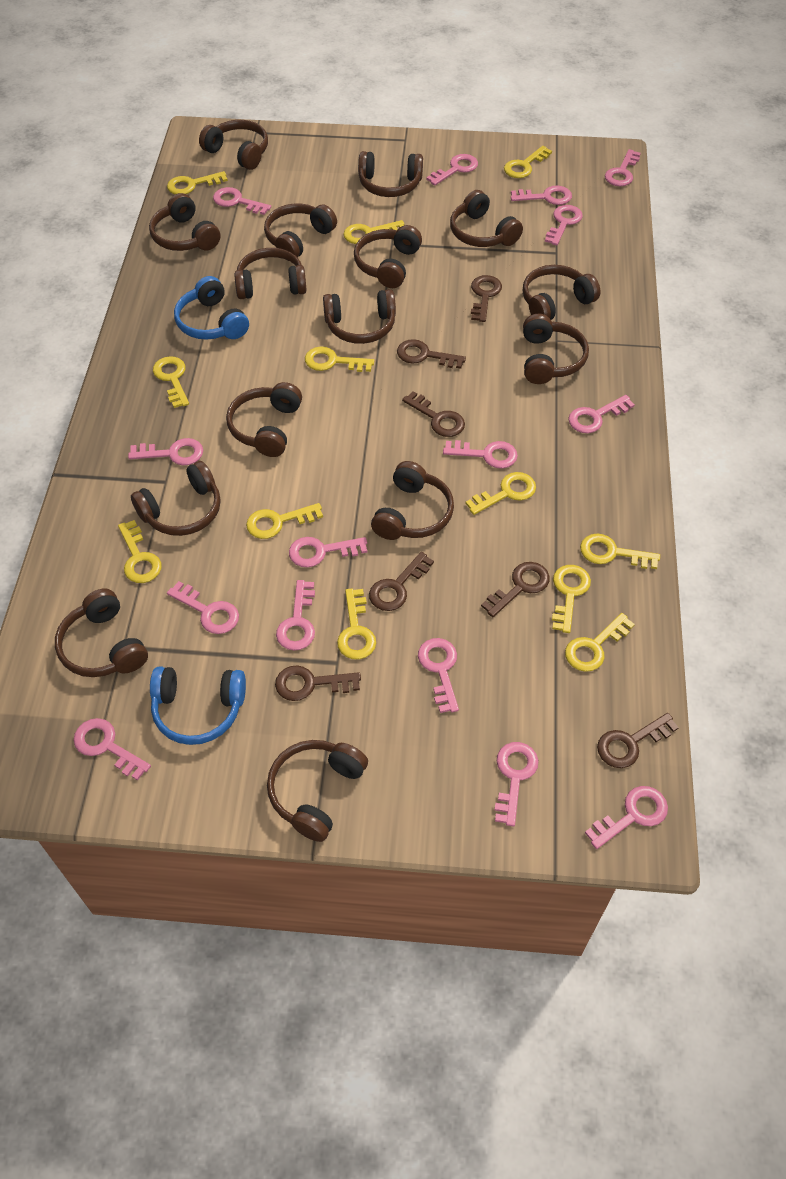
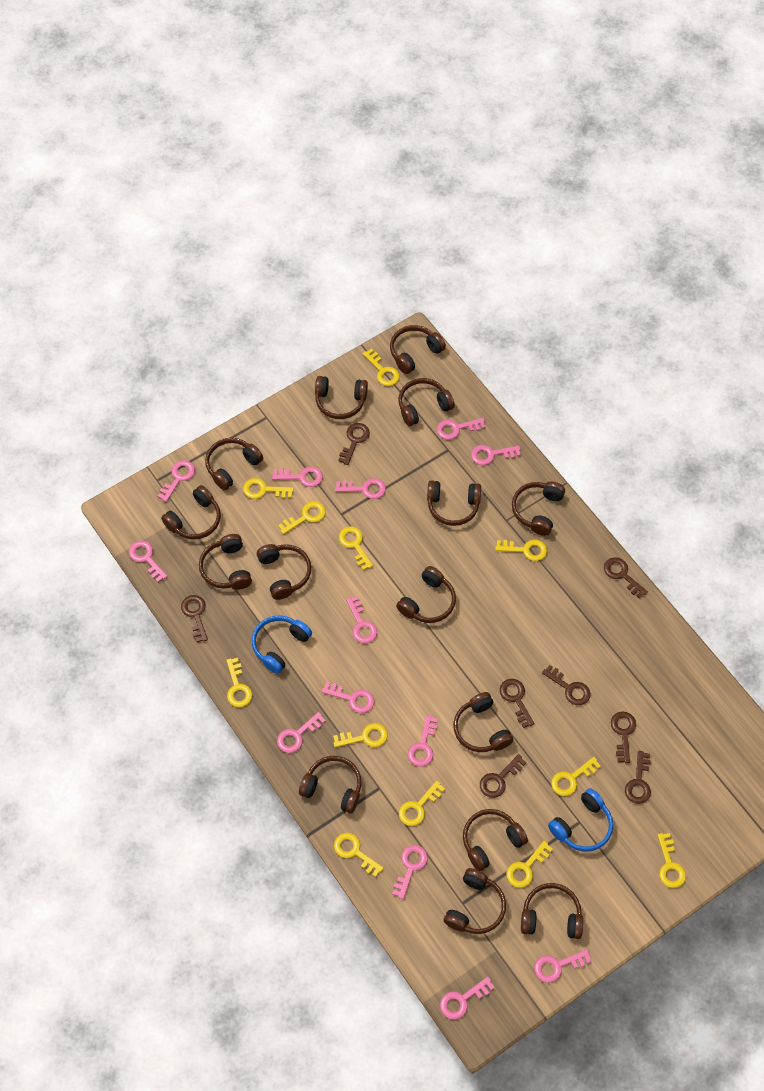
brown key: [275,665,361,701] [369,552,434,611] [397,339,466,369] [402,391,465,437] [471,275,502,322] [481,562,550,617] [597,713,679,768] = 7 -> [181,595,208,642] [338,423,370,465] [480,754,526,798] [500,679,534,728] [542,665,590,705] [604,557,648,599] [611,711,636,763] [625,751,651,804] = 8
pink key: [74,718,151,780] [128,438,203,465] [167,581,239,634] [213,187,271,215] [276,580,315,650] [289,537,367,568] [418,638,459,713] [426,154,478,186] [443,440,518,469] [494,742,539,826] [511,185,572,205] [545,205,583,245] [568,395,635,433] [585,786,668,849] [605,149,641,186] = 15 -> [129,541,167,582] [157,460,195,502] [272,466,323,487] [277,712,326,753] [322,682,374,713] [335,478,386,499] [346,596,377,643] [392,845,428,899] [408,715,438,767] [437,418,486,440] [440,977,495,1020] [471,445,521,465] [534,950,592,983] = 13

